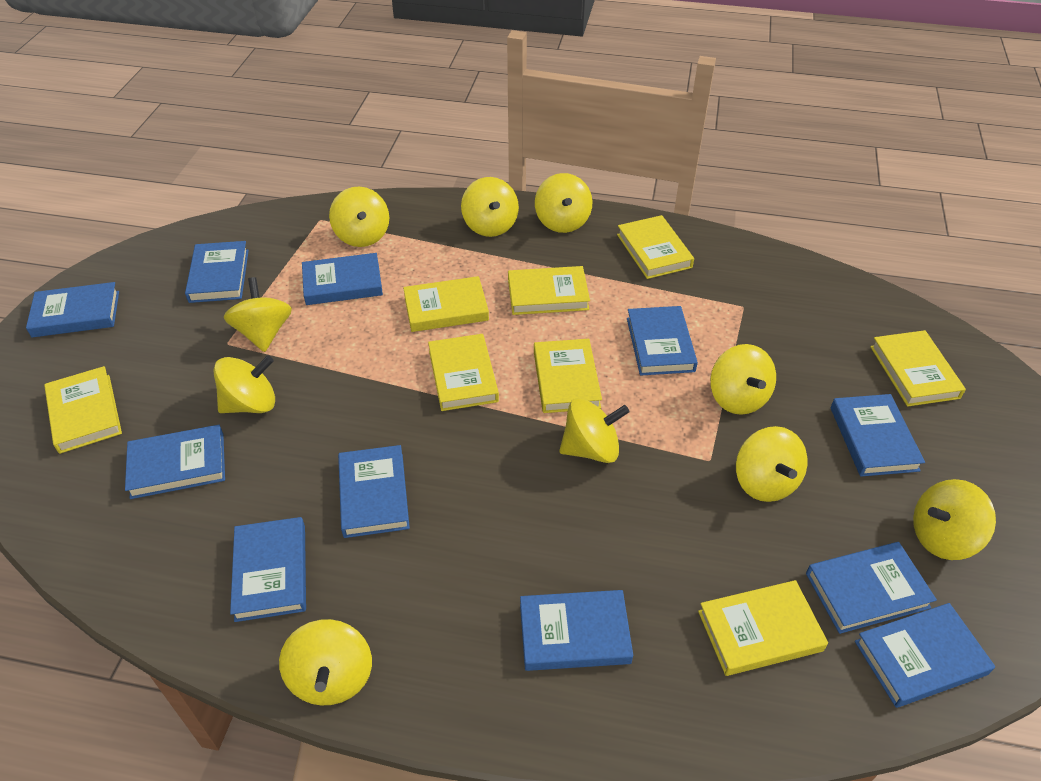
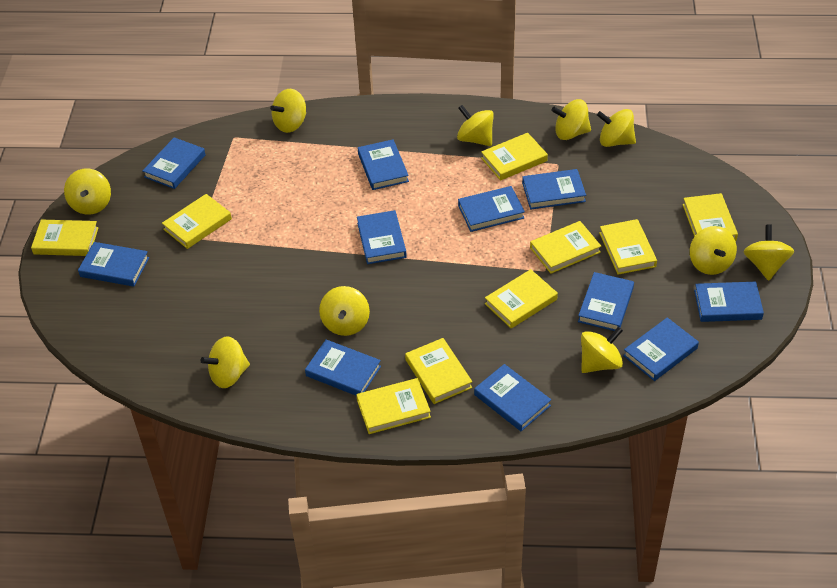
yellow book: [44,366,122,454] [403,276,489,332] [428,334,499,411] [508,266,590,315] [534,339,602,413] [617,215,694,279] [698,580,828,676] [870,330,966,407] = 8 -> [31,219,99,256] [162,194,232,249] [356,378,431,434] [405,338,472,404] [481,133,548,181] [485,269,558,328] [530,221,601,274] [599,219,657,275] [682,193,738,241] = 9

